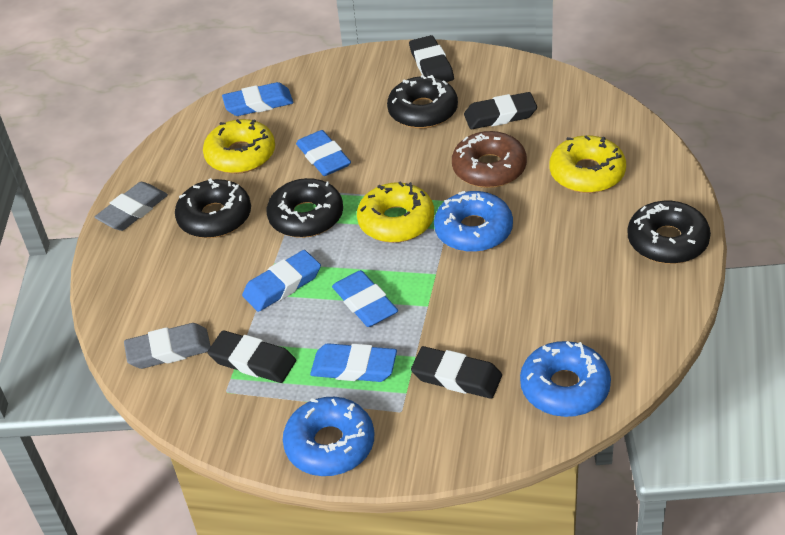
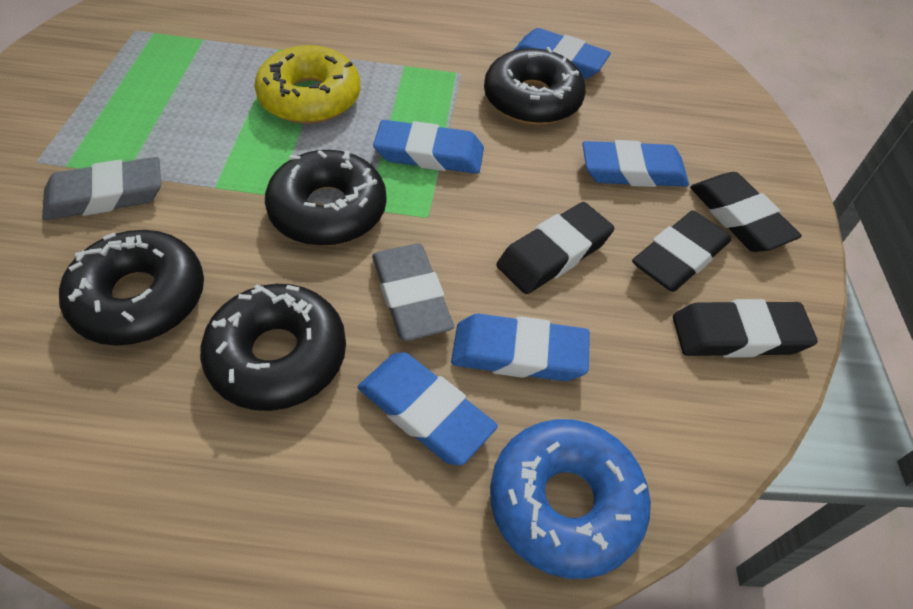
blue donut: [283,397,374,476] [434,191,513,252] [520,341,611,417] = 3 -> [490,419,651,579] = 1
brown donut: [452,131,527,188] = 1 -> none = 0
yellow donut: [203,119,275,174] [357,182,434,243] [550,135,626,193] = 3 -> [254,45,360,124] = 1

